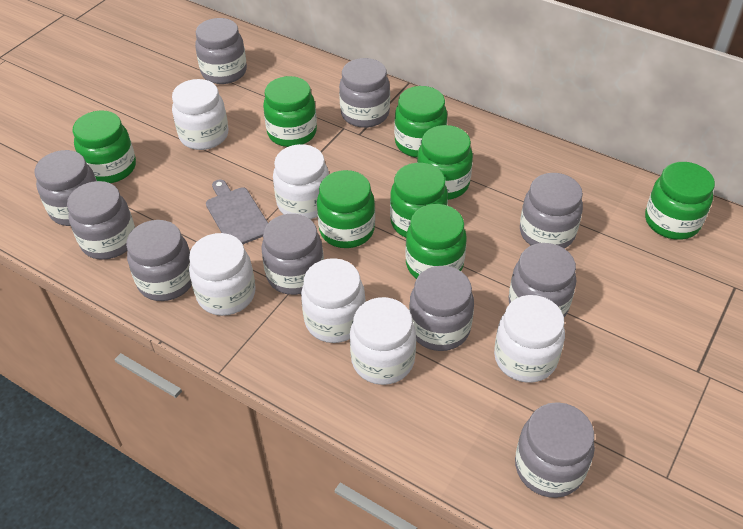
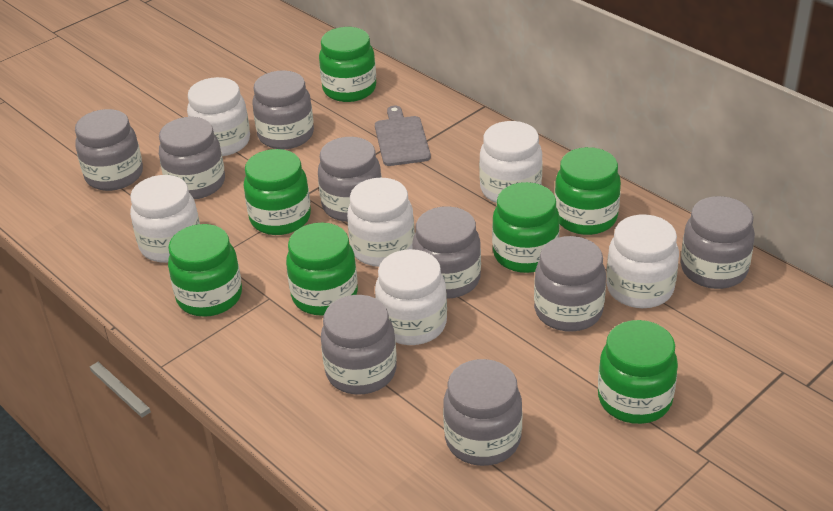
green jar: [73,111,136,183] [263,76,317,147] [317,170,375,248] [390,163,448,238] [394,86,447,158] [406,204,467,279] [417,125,473,200] [645,162,715,240] = 8 -> [168,224,242,317] [243,149,311,235] [286,222,358,316] [319,27,376,102] [492,182,560,273] [555,147,621,235] [598,320,678,424] = 7
grey jar: [34,150,97,226] [67,181,135,260] [126,220,192,301] [195,18,247,84] [261,214,324,295] [339,58,390,128] [409,266,474,351] [509,243,576,317] [515,402,595,498] [520,173,583,248] = 10 -> [75,109,143,191] [159,117,225,199] [252,70,314,149] [318,137,382,222] [321,295,397,395] [412,206,481,299] [443,359,522,466] [534,236,606,332] [681,196,755,289] = 9

